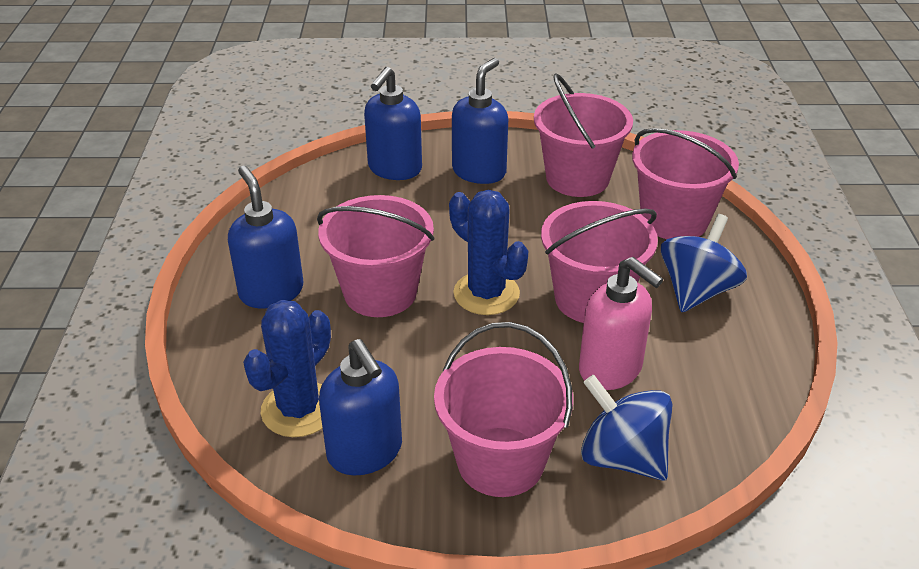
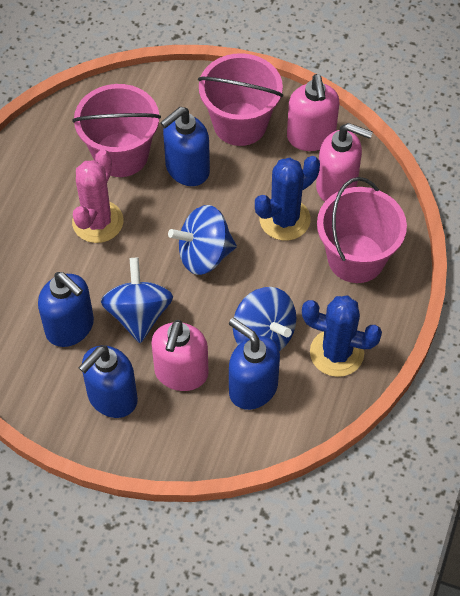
blue spinning top: [581,375,673,481] [661,214,747,312] = 2 -> [101,258,173,343] [168,205,237,275] [233,287,296,351] = 3
pink bucket: [317,195,434,317] [434,322,573,497] [534,73,633,197] [541,201,658,323] [632,128,739,239] = 5 -> [72,84,161,177] [198,53,283,146] [317,177,407,283] = 3
pink cactus: none = 0 -> [72,149,123,243] = 1
pink soap dispenser: [579,257,663,390] = 1 -> [151,320,209,391] [287,74,339,151] [316,123,373,202] = 3

